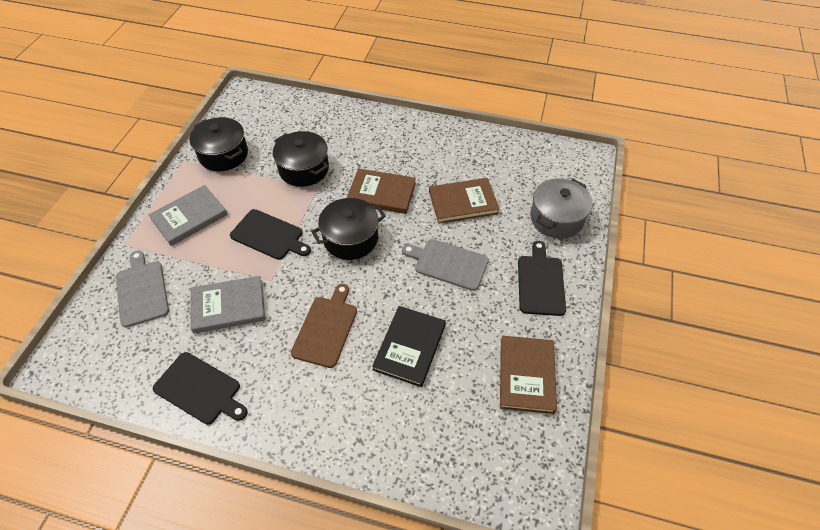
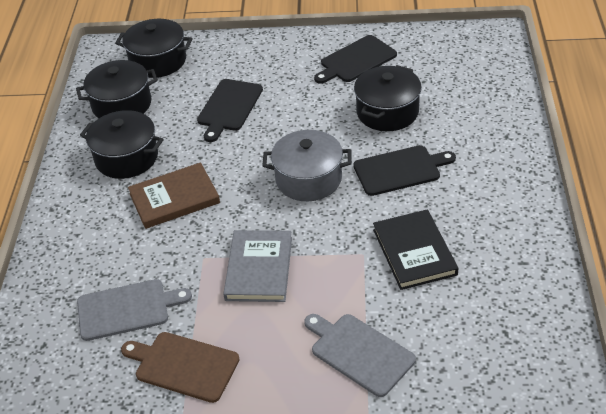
black pot: [189,117,248,171] [273,131,329,187] [311,198,386,260] = 3 -> [76,60,158,118] [80,110,164,179] [115,19,193,78] [354,65,422,131] = 4
brown book: [347,168,416,214] [429,178,499,224] [500,336,557,414] = 3 -> [128,163,220,229] = 1
grey book: [148,185,228,246] [190,276,265,333] = 2 -> [223,230,292,302] = 1

